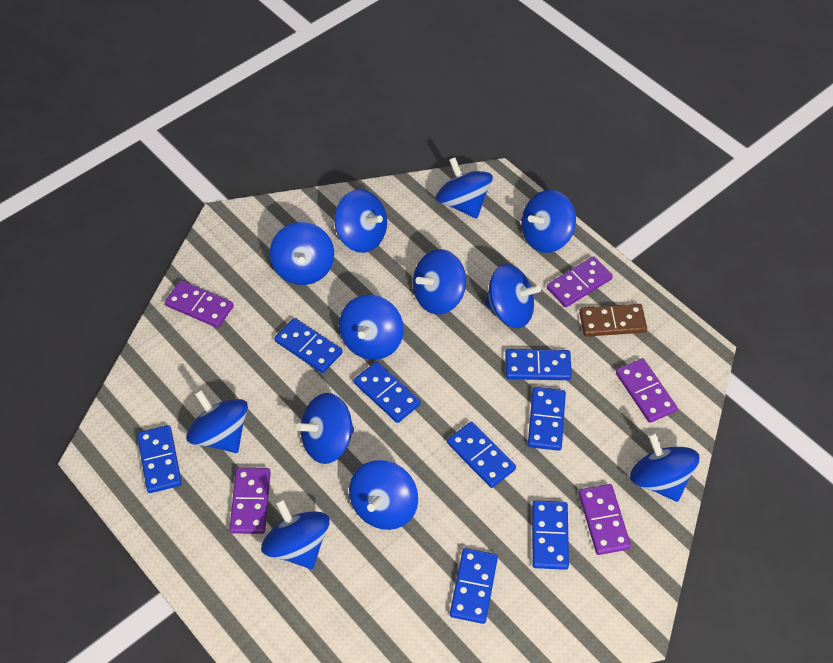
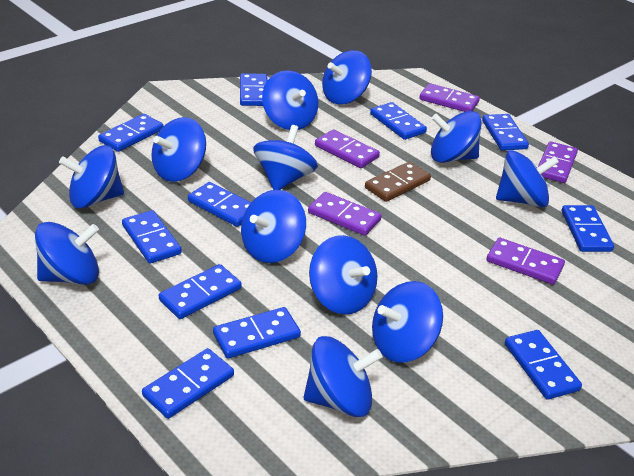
blue domino: [137,425,182,493] [274,318,343,373] [354,361,421,423] [447,422,516,488] [450,548,498,624] [505,349,572,380] [528,387,566,451] [532,500,569,570] = 8 -> [98,114,164,152] [122,210,182,264] [142,348,234,419] [159,264,241,319] [188,182,251,227] [213,307,301,358] [240,73,268,106] [370,102,427,140] [482,114,529,151] [505,330,582,400] [562,205,614,252] = 11

